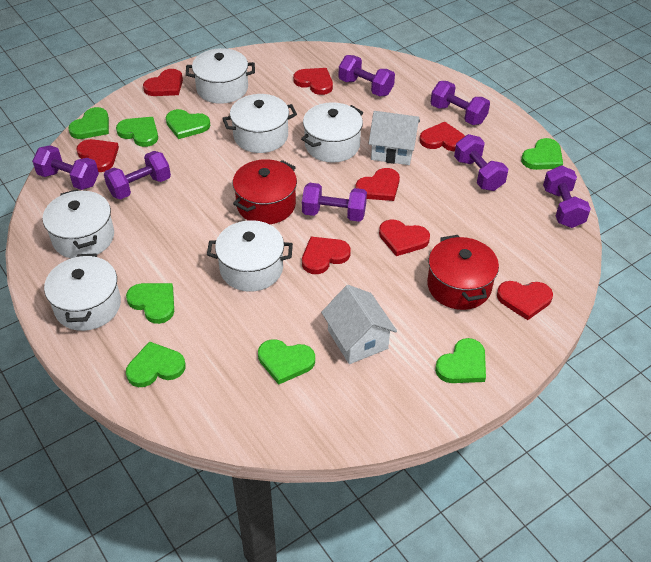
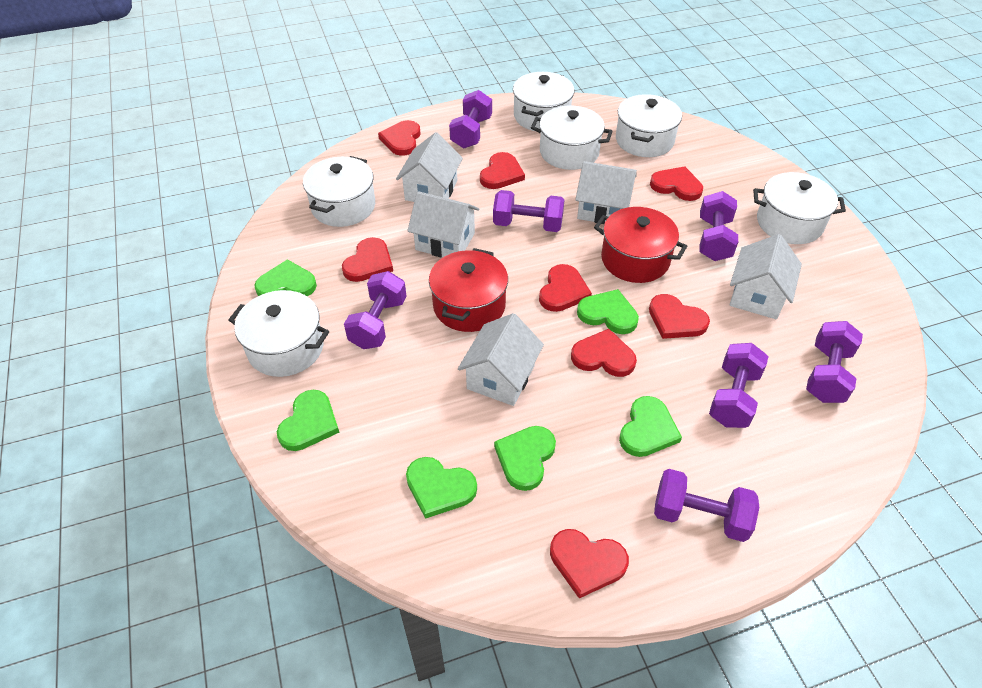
green heart: [68,107,109,139] [116,117,158,147] [126,283,174,324] [126,341,186,387] [166,109,210,139] [258,339,315,384] [435,338,486,383] [521,138,563,170] = 8 -> [255,259,317,296] [277,390,340,451] [406,457,477,519] [494,426,556,491] [577,289,639,334] [619,396,682,457] = 6
white house: [321,285,397,364] [369,111,420,165] = 2 -> [396,132,463,202] [407,191,479,258] [458,313,544,406] [575,161,637,224] [730,234,802,319] = 5

